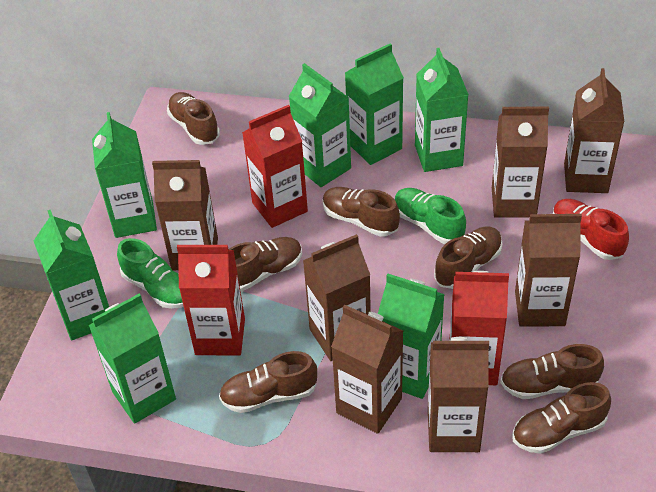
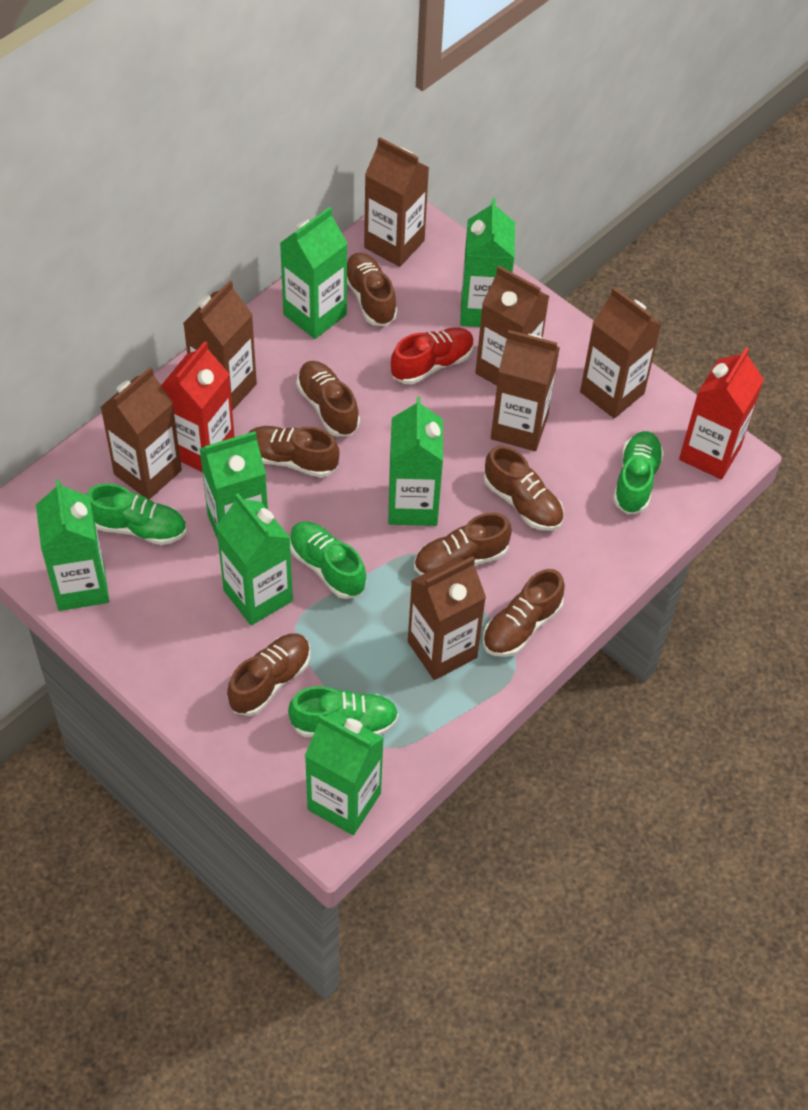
green shoe: [117,238,184,309] [395,188,466,244] = 2 -> [87,483,187,545] [288,686,399,737] [290,522,367,599] [613,431,664,514] = 4
red carton: [177,245,245,355] [242,105,308,228] [449,271,509,385] = 3 -> [161,341,235,472] [679,347,764,480] = 2

